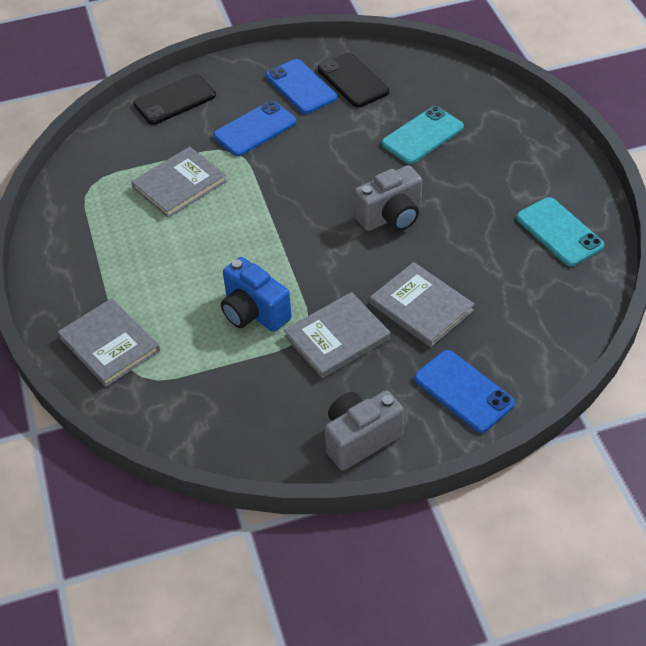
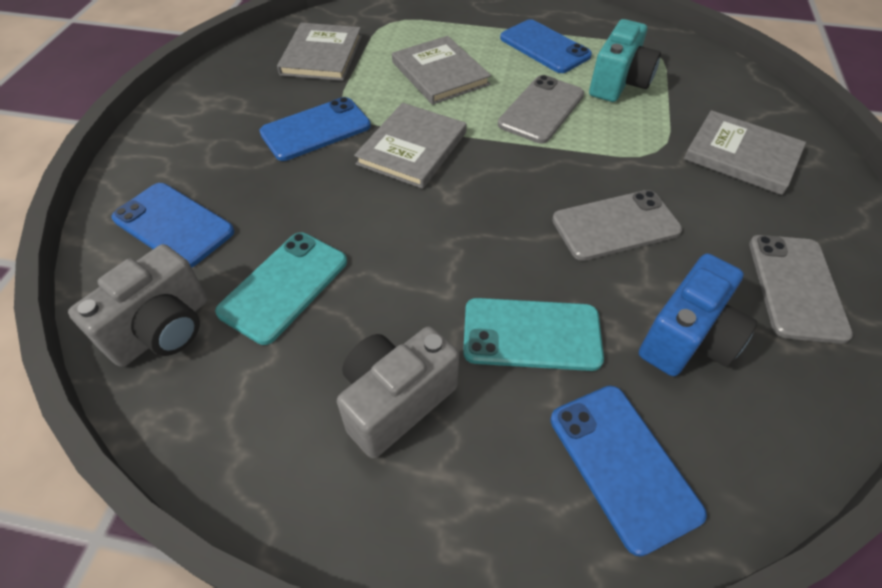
black phone: [133,74,216,125] [318,53,389,108] = 2 -> none = 0
blue phone: [213,101,297,156] [266,59,337,114] [414,350,515,433] = 3 -> [112,183,234,268] [259,97,371,161] [500,19,592,73] [550,386,707,557] = 4
grey phone: none = 0 -> [498,75,584,144] [552,190,682,261] [749,235,853,344] = 3
turquoise camera: none = 0 -> [589,19,661,102] = 1

